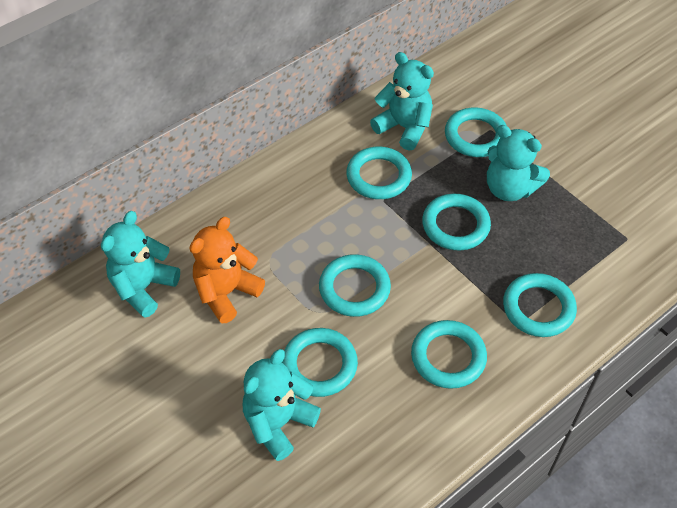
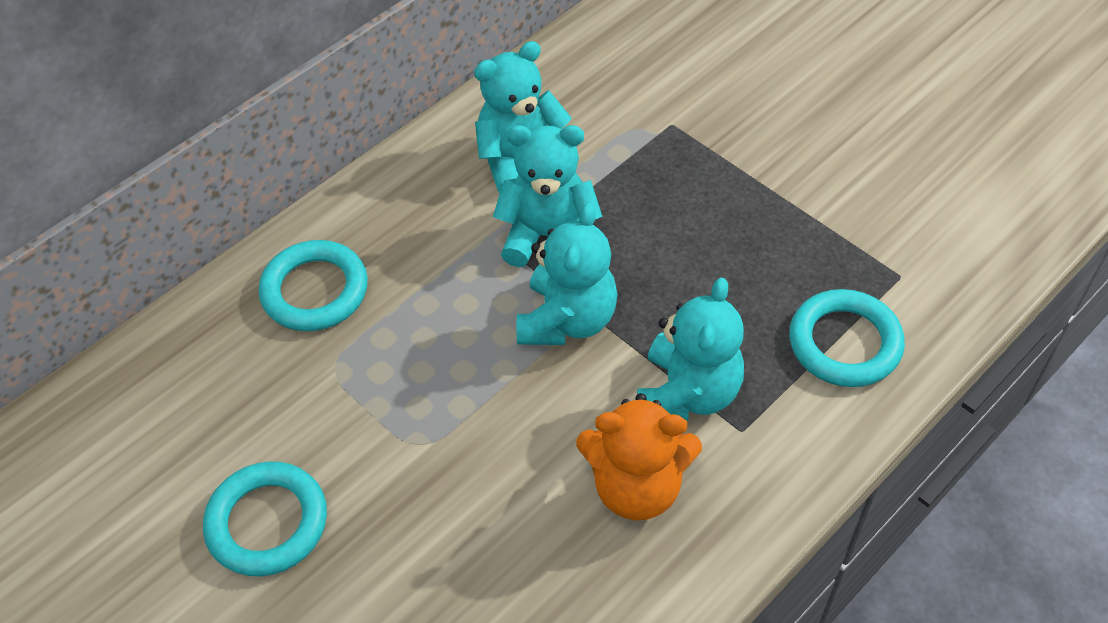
turquoise ring: [282,328,358,397] [319,254,391,317] [346,147,412,199] [411,320,487,389] [422,194,491,250] [445,108,507,157] [503,273,577,337] = 7 -> [203,461,327,576] [259,240,368,331] [789,289,905,387] = 3

